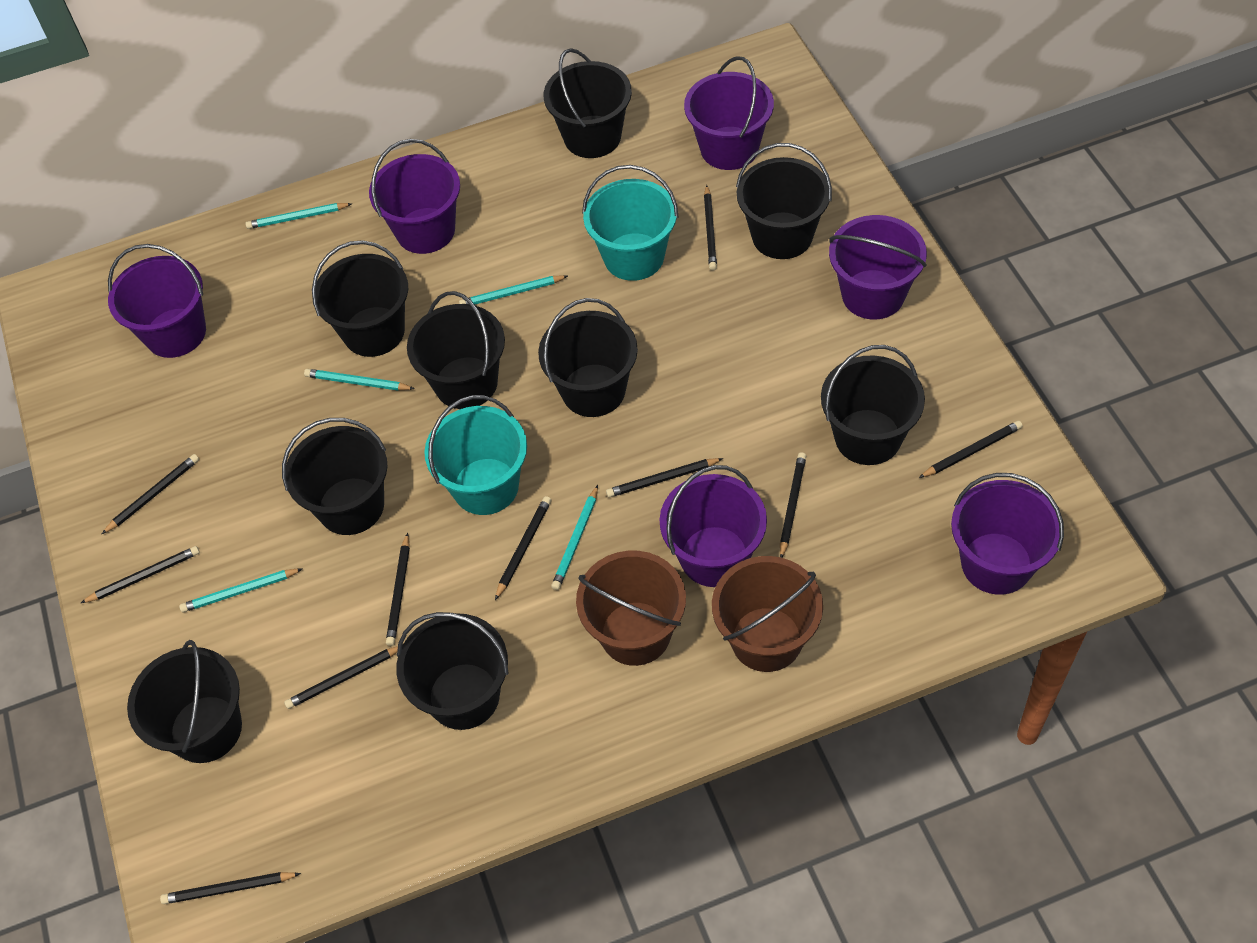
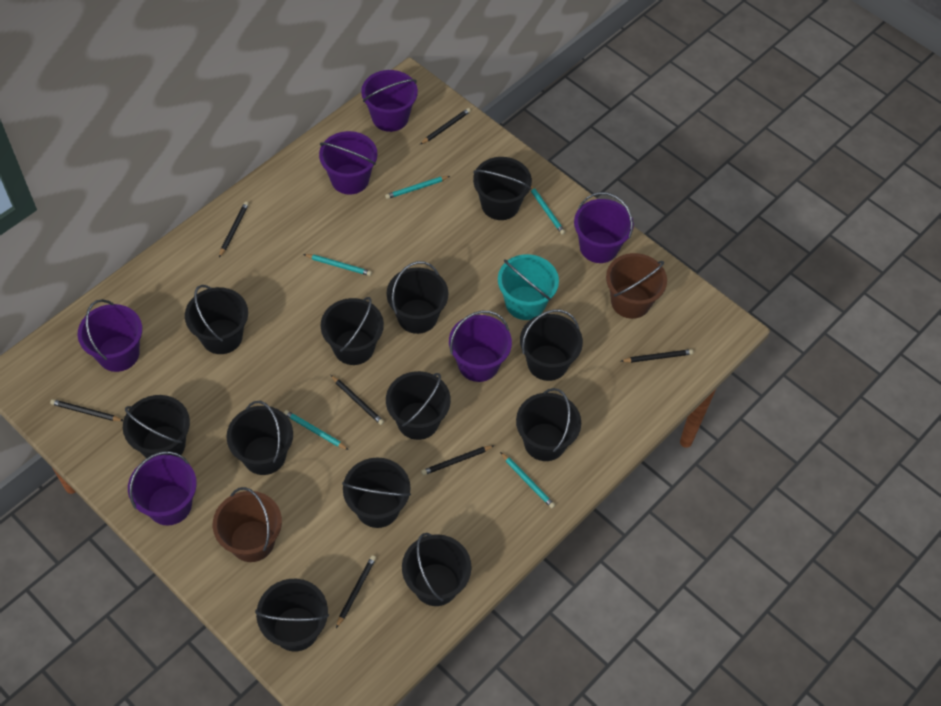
black bucket: [127,640,242,763] [282,418,387,535] [312,240,408,357] [396,612,509,730] [407,291,505,409] [538,298,638,417] [544,48,632,158] [736,143,832,259] [821,345,925,465] = 9 -> [123,395,190,458] [185,285,248,354] [226,401,293,475] [255,579,329,652] [321,297,384,365] [342,458,411,528] [386,371,451,440] [387,261,448,334] [402,533,472,606] [473,157,532,220] [516,388,581,461] [520,310,583,381] = 12
black pencil: [81,546,200,603] [102,454,199,534] [160,872,301,904] [284,646,398,709] [386,533,410,646] [495,496,551,600] [606,458,723,498] [704,185,717,271] [780,452,806,558] [919,421,1023,478] = 10 -> [50,399,124,421] [219,202,249,258] [331,375,384,425] [336,555,376,628] [420,108,471,144] [421,445,494,475] [621,349,694,363] = 7
turquoise bucket: [424,395,527,515] [582,165,679,281] = 2 -> [498,254,559,320] = 1

